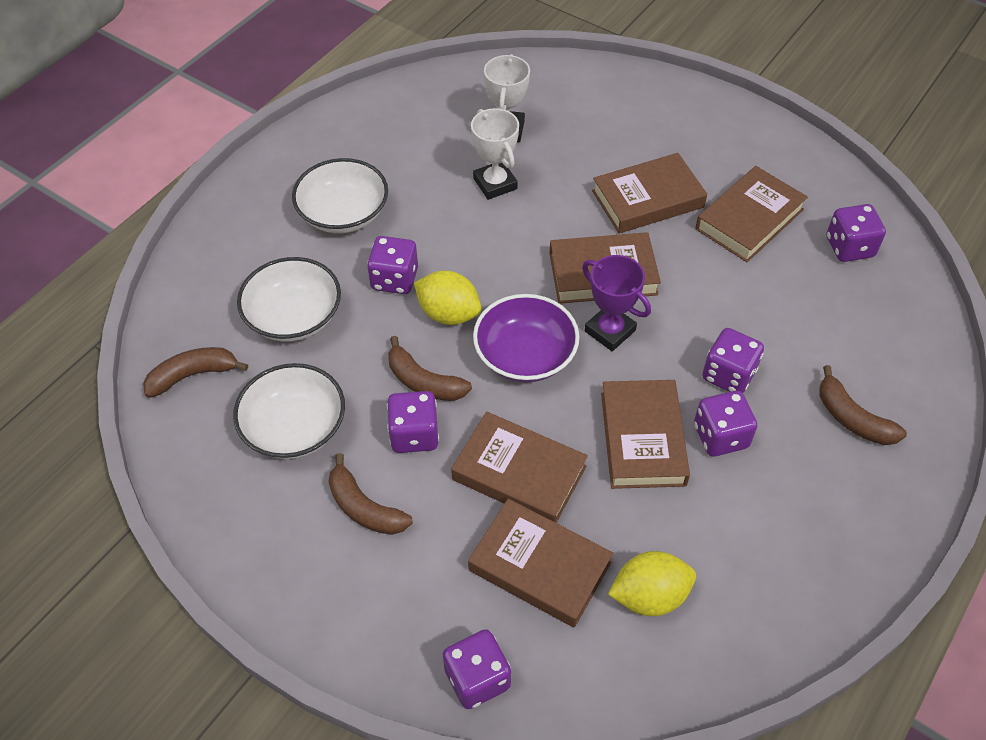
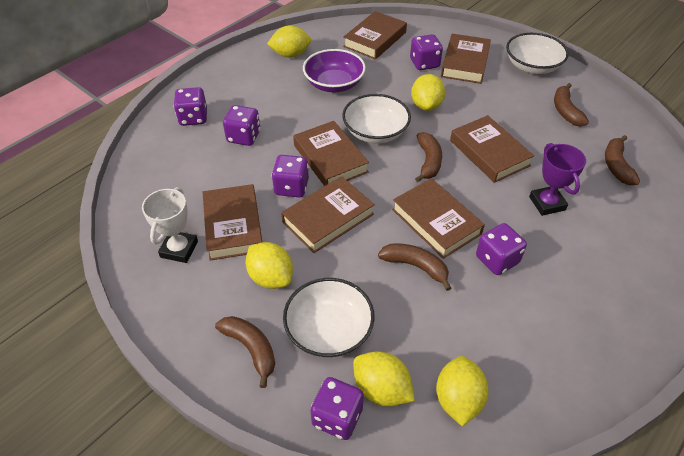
brown banana: [143,347,248,398] [328,453,413,535] [388,336,472,401] [819,365,907,445] = 4 -> [215,316,275,388] [378,243,451,291] [415,132,442,182] [554,83,589,127] [605,135,640,185] = 5
brown book: [451,411,588,523] [468,498,613,628] [549,232,661,304] [592,153,707,234] [601,380,690,489] [695,166,808,262] = 6 -> [203,184,262,261] [281,176,375,253] [293,121,369,186] [343,11,407,60] [392,178,485,259] [441,34,491,84] [450,115,534,183] = 7
white trophy: [471,108,519,200] [484,54,530,142] = 2 -> [142,187,198,263] = 1
yellow lemon: [414,271,482,325] [608,551,696,616] = 2 -> [246,242,293,289] [267,25,311,58] [353,351,415,407] [411,74,445,111] [436,356,489,426] = 5

